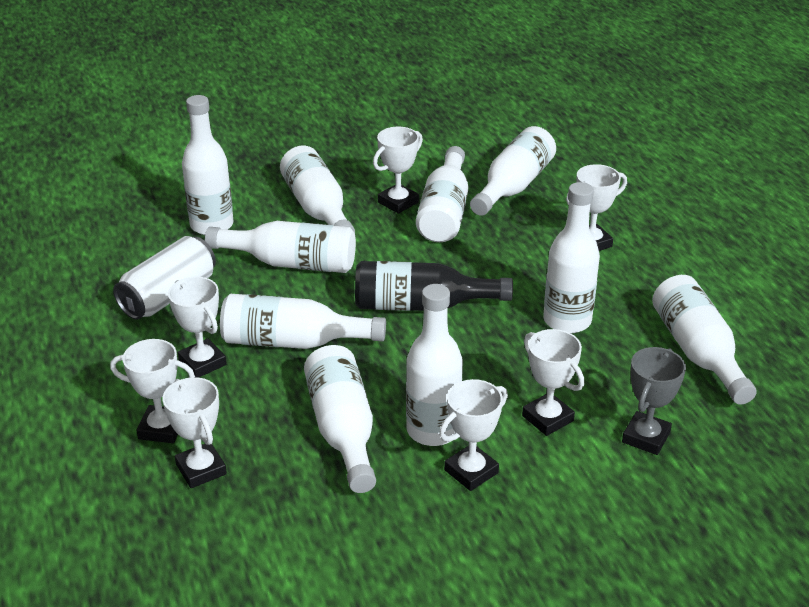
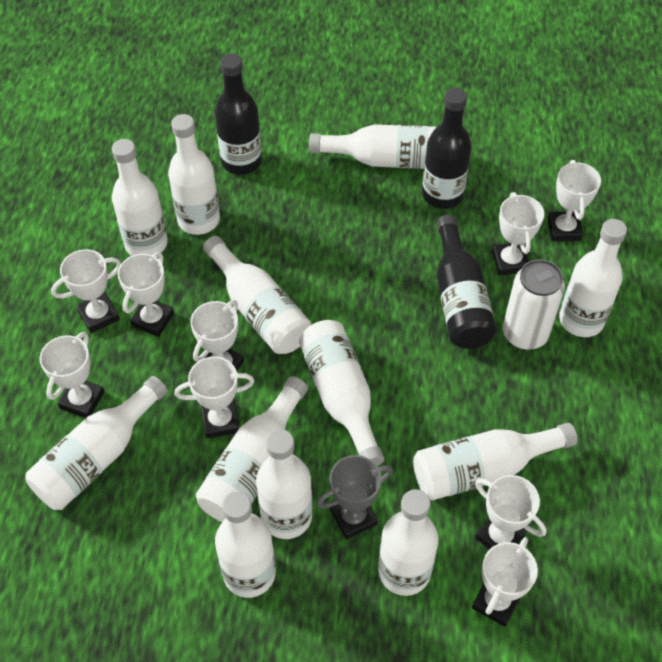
black bottle: [355,261,513,311] = 1 -> [215,54,262,175] [422,88,472,209] [436,215,497,349] = 3
white bottle: [182,95,234,235] [205,221,356,273] [220,294,386,349] [280,146,355,233] [304,345,376,493] [406,284,463,446] [416,146,468,242] [470,126,556,216] [543,182,600,333] [652,275,757,405] = 10 -> [25,376,168,510] [112,139,168,256] [168,114,220,235] [196,376,308,522] [203,236,311,354] [215,491,276,598] [256,429,312,539] [299,320,384,466] [309,124,436,169] [378,489,439,596] [413,423,578,501] [559,219,627,337] = 12
white trophy: [110,339,195,443] [162,377,227,488] [168,277,227,378] [373,127,423,214] [439,379,508,491] [522,329,584,436] [566,164,627,251] = 7 -> [40,332,104,418] [51,249,121,333] [118,252,174,337] [175,356,255,438] [190,300,244,371] [472,537,538,627] [475,475,547,549] [492,192,545,275] [547,160,601,241] = 9

